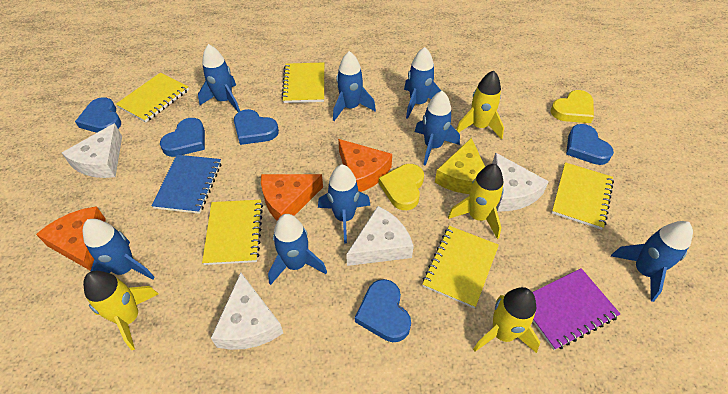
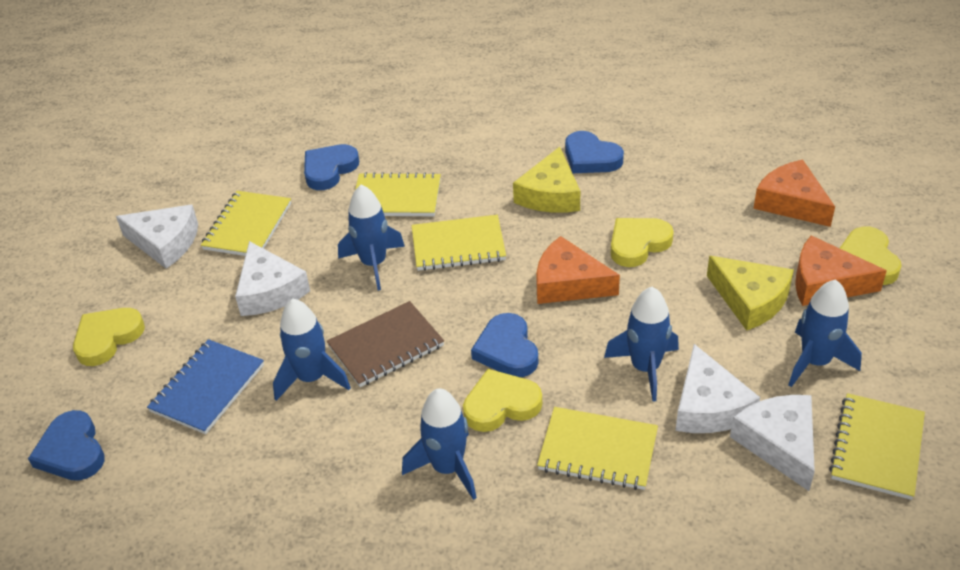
blue heart: [75,97,121,133] [160,118,205,157] [234,109,279,145] [355,279,411,342] [566,124,614,165] = 5 -> [28,410,105,481] [304,144,359,190] [471,313,538,377] [565,131,624,173] = 4
blue rocket: [83,219,155,279] [198,44,240,112] [268,214,327,285] [318,164,370,243] [333,51,376,121] [404,47,441,119] [415,91,460,166] [611,221,693,302] = 8 -> [273,298,351,401] [338,185,405,290] [402,388,477,500] [604,287,679,402] [789,279,862,387] = 5
brown notebook: none = 0 -> [327,301,444,387] = 1
purple notebook: [533,268,620,350] = 1 -> none = 0
yellow cheese: [435,138,485,194] = 1 -> [513,147,580,213] [707,256,794,331] = 2
yellow heart: [379,164,424,210] [550,90,594,123] = 2 -> [73,308,145,366] [463,369,542,432] [611,218,674,267] [840,226,902,285] = 4
yellow rocket: [83,271,158,350] [448,164,504,239] [456,70,504,139] [473,287,541,353] = 4 -> none = 0

